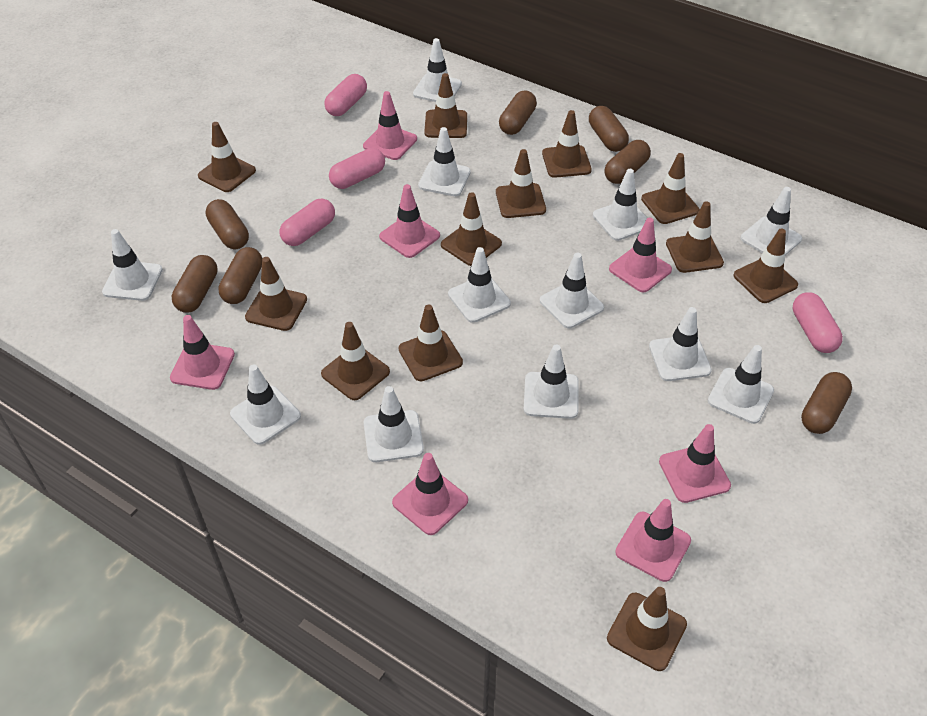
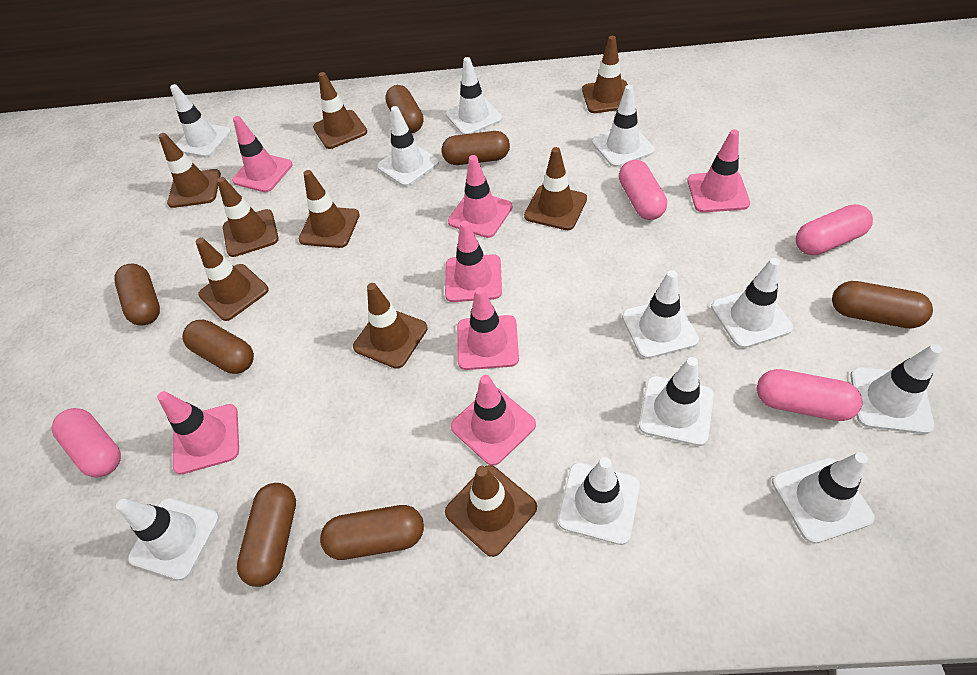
brown traffic cone: [198,122,256,192] [245,257,307,331] [321,322,390,400] [399,304,463,381] [424,73,467,138] [441,192,502,266] [496,149,546,218] [542,110,592,178] [607,587,687,671] [641,153,700,224] [666,201,724,273] [733,228,798,303] = 12 -> [158,133,221,208] [196,237,269,321] [217,177,279,257] [299,170,360,248] [313,72,367,149] [353,283,428,369] [445,465,537,557] [524,147,587,230] [582,36,628,113] = 9
white traffic cone: [102,229,163,301] [230,365,301,445] [364,386,424,462] [413,38,462,102] [418,127,471,196] [448,247,511,323] [524,345,579,419] [540,253,604,328] [593,169,647,241] [649,307,712,381] [708,345,774,424] [741,187,802,255] = 12 -> [116,498,219,580] [170,84,231,157] [377,106,439,187] [446,57,502,135] [558,457,640,545] [592,85,655,167] [622,270,699,359] [639,357,714,446] [711,258,793,348] [772,452,874,544] [850,344,942,434] = 11

